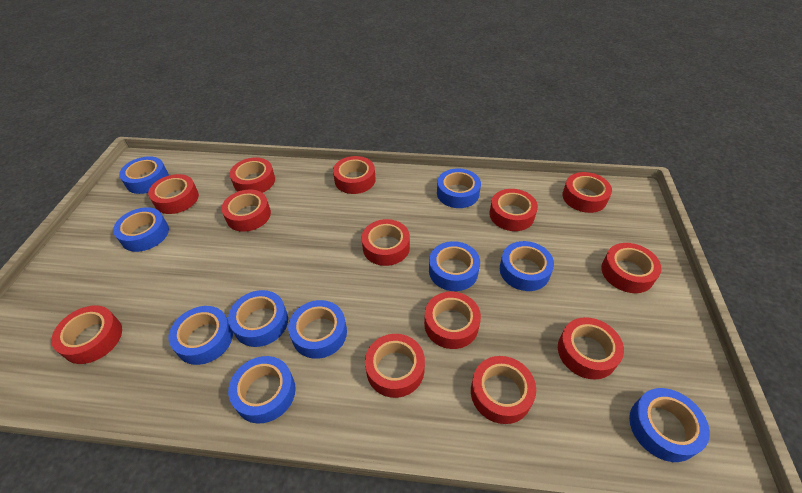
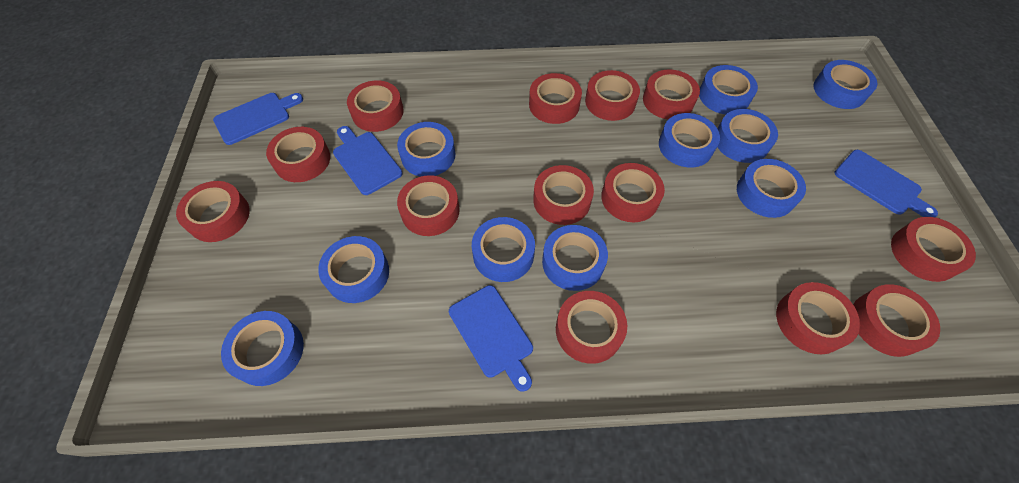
blue cutting board: none = 0 -> [213,93,303,145] [333,126,402,195] [449,285,533,392] [835,150,938,217] = 4

